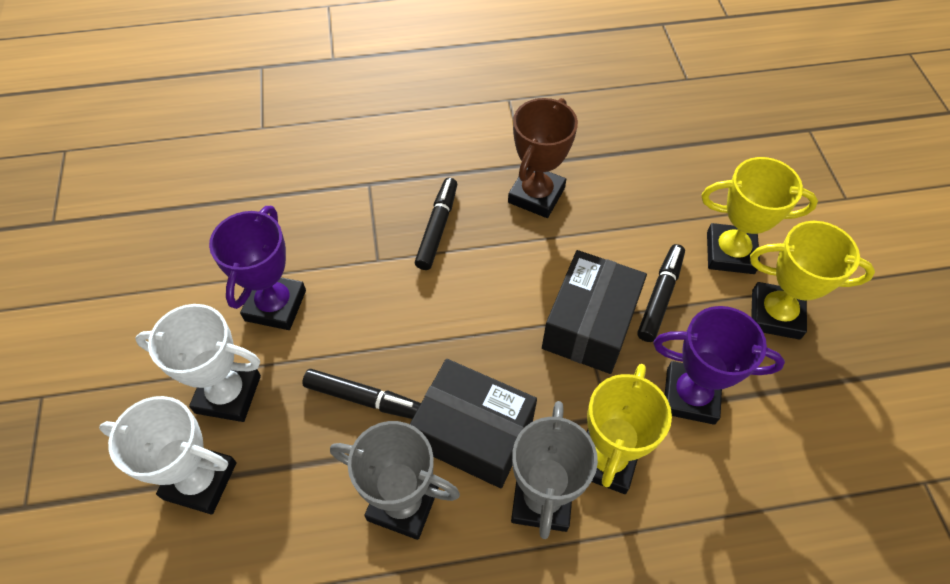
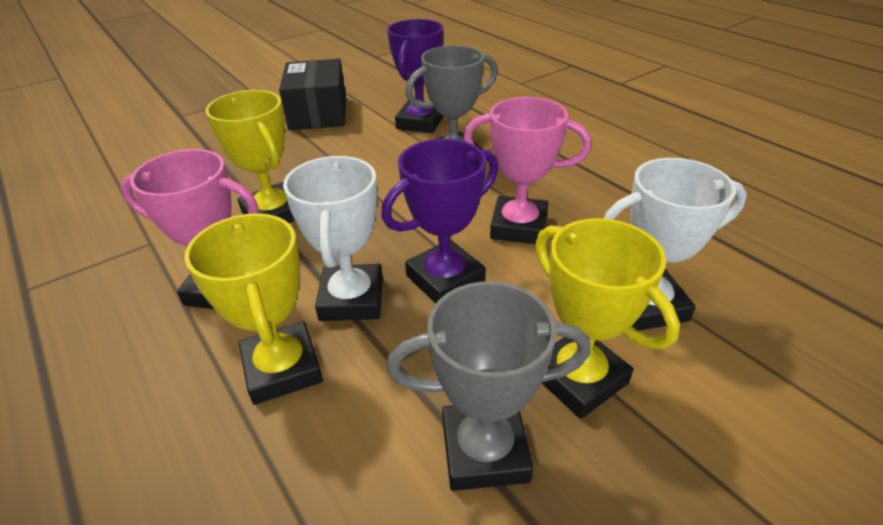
black box: [410,359,537,488] [542,250,647,374] = 2 -> [279,59,346,130] = 1
black marker: [302,369,421,419] [415,178,457,270] [637,244,685,342] = 3 -> none = 0
brown trophy: [508,98,578,218] = 1 -> none = 0
pink trophy: none = 0 -> [121,149,259,309] [464,97,591,244] = 2

